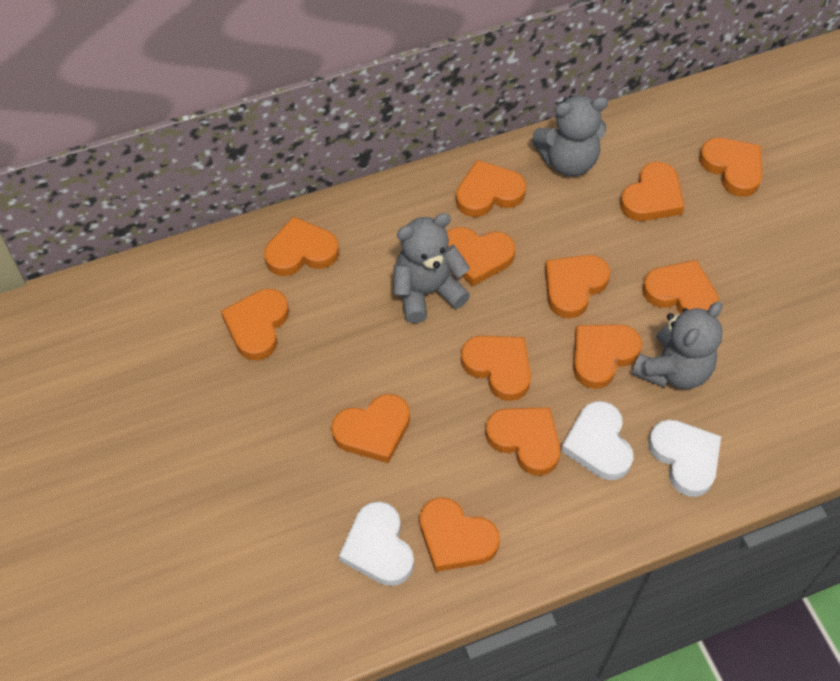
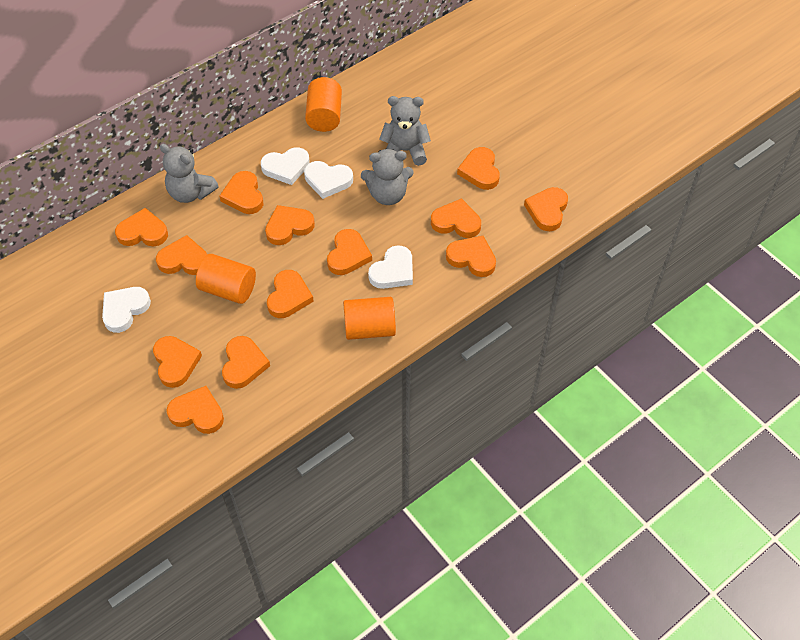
orange cylinder: none = 0 -> [196,254,256,304] [305,77,342,132] [343,297,396,340] = 3
white heart: [339,502,414,586] [561,401,634,480] [648,420,721,497] = 3 -> [102,287,151,333] [261,147,310,185] [304,161,353,199] [368,245,413,289] = 4

